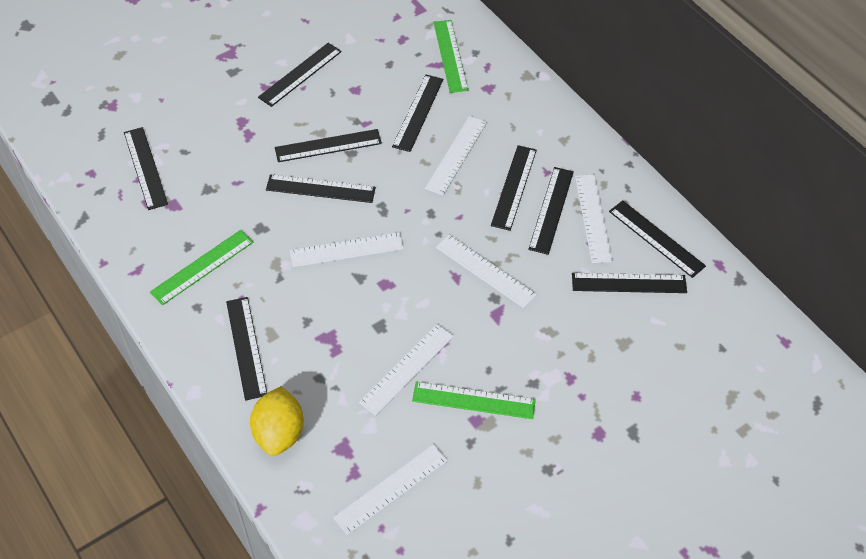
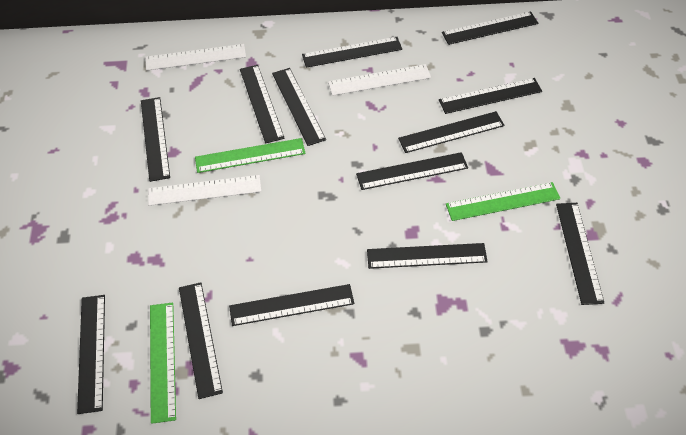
black ruler: [124,127,168,210] [226,297,267,401] [258,43,342,107] [266,174,376,203] [275,129,382,162] [392,75,443,152] [491,145,537,231] [528,167,574,255] [572,273,687,293] [609,200,706,278] = 10 -> [77,295,105,414] [141,97,170,182] [179,282,223,399] [229,284,354,326] [240,65,285,143] [272,68,326,146] [302,37,402,68] [356,152,468,190] [367,243,488,269] [398,111,505,153] [439,78,542,114] [442,12,538,45] [556,203,604,305] = 13
white ruler: [290,232,404,267] [333,444,448,535] [359,324,454,416] [425,116,487,196] [436,235,537,308] [575,174,612,263] = 6 -> [145,44,246,71] [148,175,261,206] [328,64,431,96] = 3
yellow lemon: [250,386,304,456] = 1 -> none = 0

